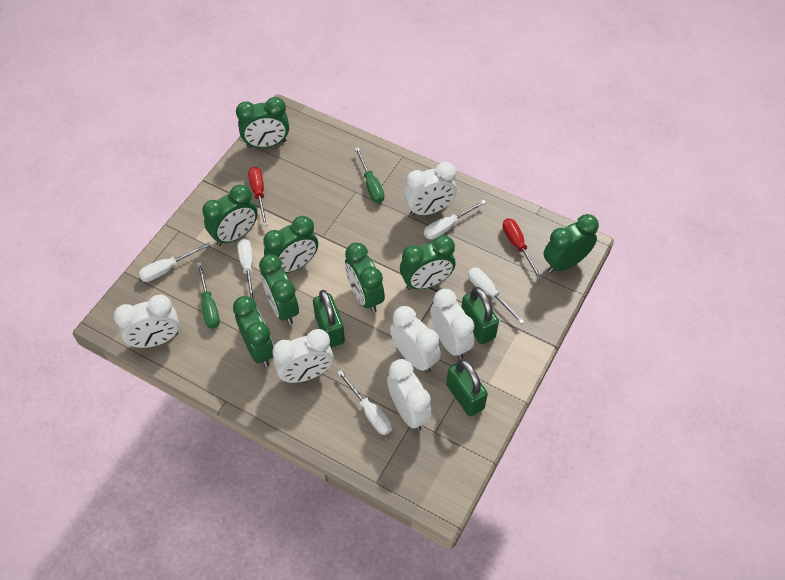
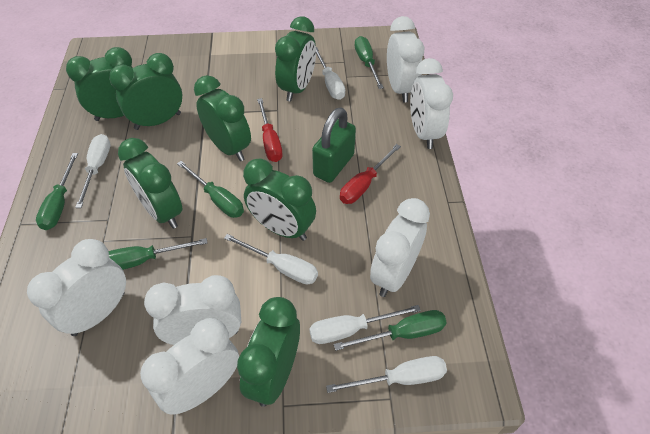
green clock: [202,185,258,246] [233,296,274,367] [236,97,289,148] [259,254,299,325] [263,216,318,273] [345,242,385,313] [400,235,455,290] [544,214,599,273] = 8 -> [66,47,133,121] [109,53,182,130] [118,138,182,229] [194,75,251,161] [237,297,300,407] [243,158,316,241] [275,17,316,101] = 7
green padlock: [313,290,345,348] [446,359,488,416] [461,287,499,344] = 3 -> [312,107,356,183] = 1
green screwdriver: [197,262,220,328] [355,147,384,203] = 2 -> [36,153,78,230] [109,238,208,270] [177,161,244,218] [334,310,447,351] [355,36,384,89] = 5

